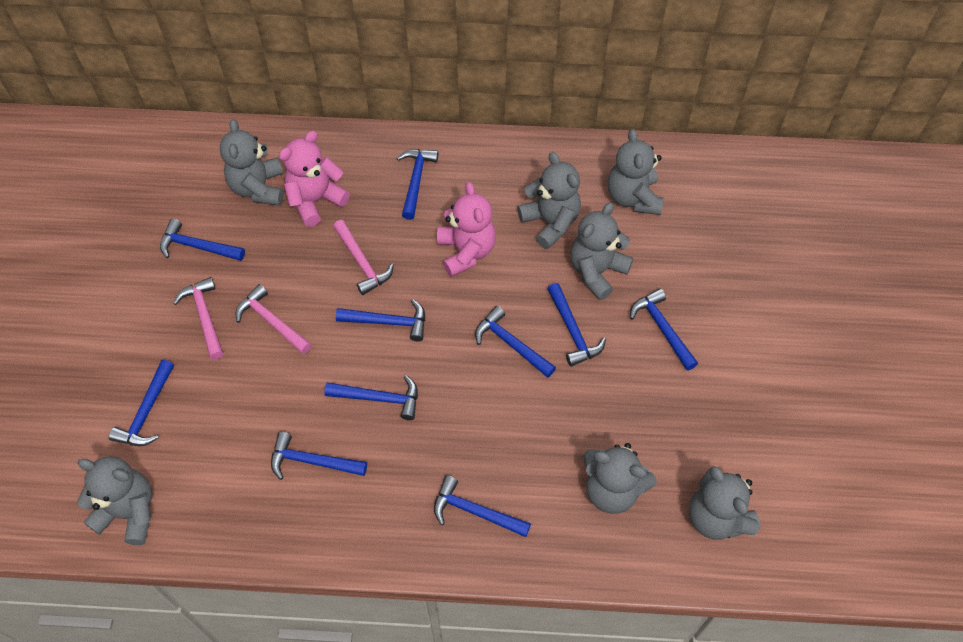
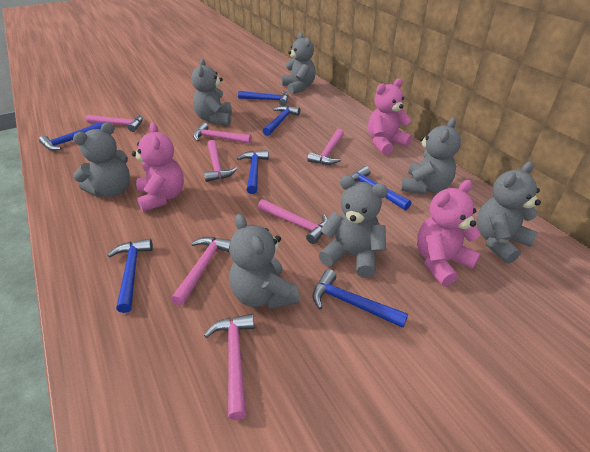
blue hammer: [109,360,174,446] [160,219,245,261] [271,432,367,480] [324,375,418,420] [336,299,425,341] [397,149,438,220] [434,475,531,537] [475,306,556,378] [547,283,606,367] [630,288,698,371] = 10 -> [39,122,103,151] [108,239,153,313] [237,150,269,194] [238,91,289,106] [263,106,300,136] [313,269,408,328] [350,166,411,210] = 7
pink hammer: [173,277,223,359] [235,284,312,354] [333,220,394,295] = 3 -> [86,114,143,132] [171,237,230,306] [193,123,252,144] [204,140,237,182] [204,314,255,420] [258,199,327,244] [307,129,344,165] = 7
pink teddy bear: [279,131,350,227] [437,182,496,277] = 2 -> [132,123,184,212] [368,78,412,155] [417,180,481,286] = 3

